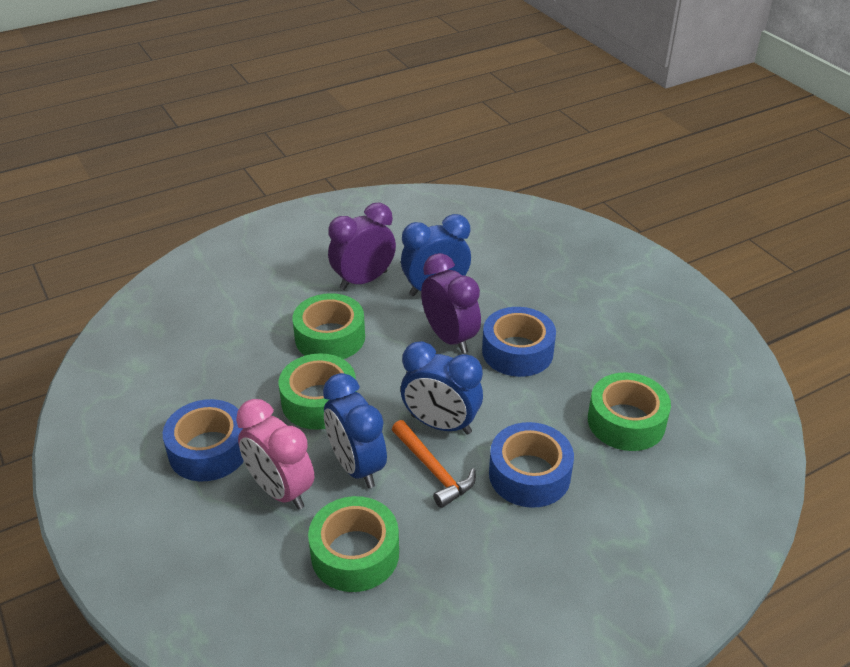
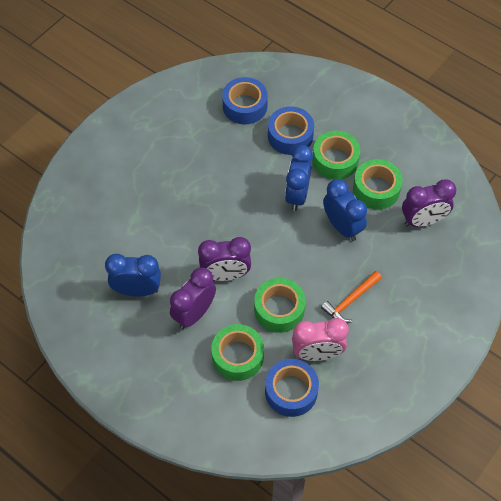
purple clock: [328,203,396,290] [421,253,481,354] = 2 -> [170,267,216,329] [198,237,251,281] [402,179,456,227] = 3

